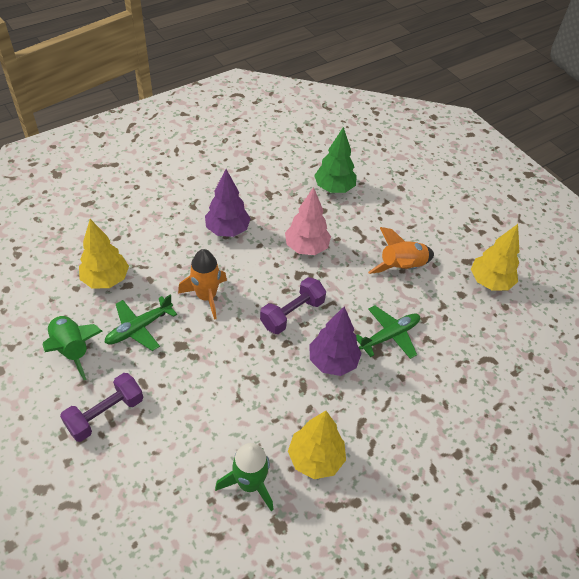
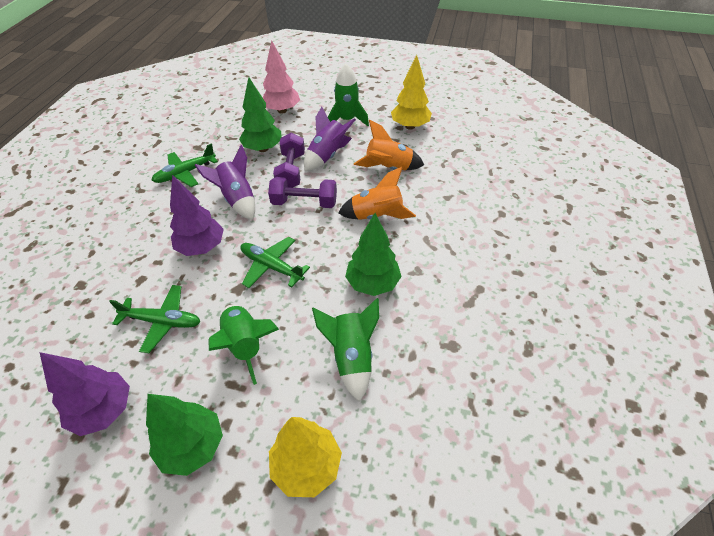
green plane: [104,295,177,351] [356,305,420,359] = 2 -> [109,285,200,353] [151,143,218,187] [240,237,310,288] = 3
green rocket: [43,315,102,380] [215,443,274,511] = 2 -> [208,304,279,385] [312,298,379,402] [328,64,369,126] = 3
green tree: [314,127,357,193] = 1 -> [146,394,223,476] [239,77,282,152] [345,213,402,296] = 3
purple rocket: none = 0 -> [195,145,255,220] [304,107,356,171] = 2
yellow tree: [79,219,129,288] [288,411,346,479] [471,224,519,291] = 3 -> [269,417,342,497] [391,55,432,130] = 2

